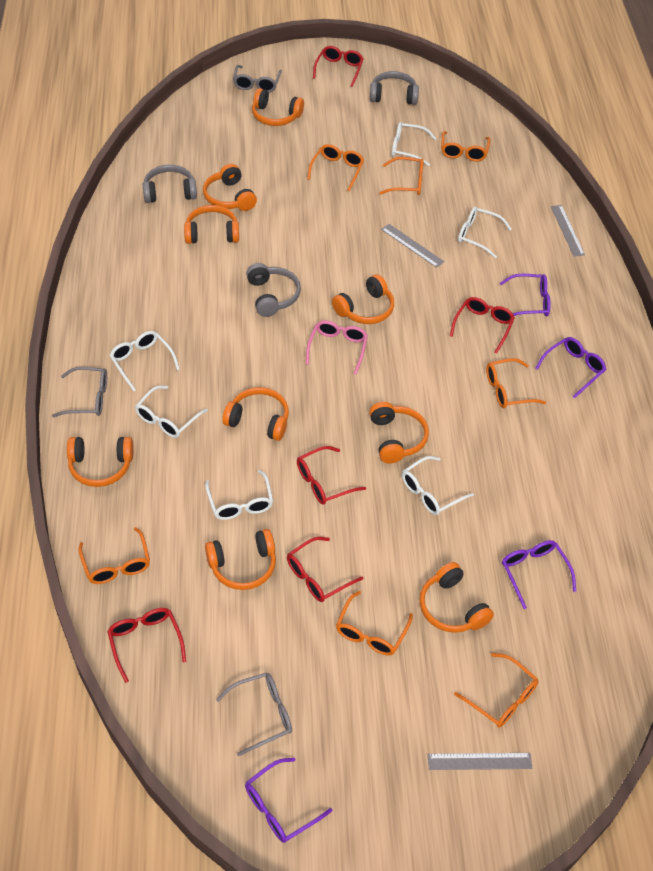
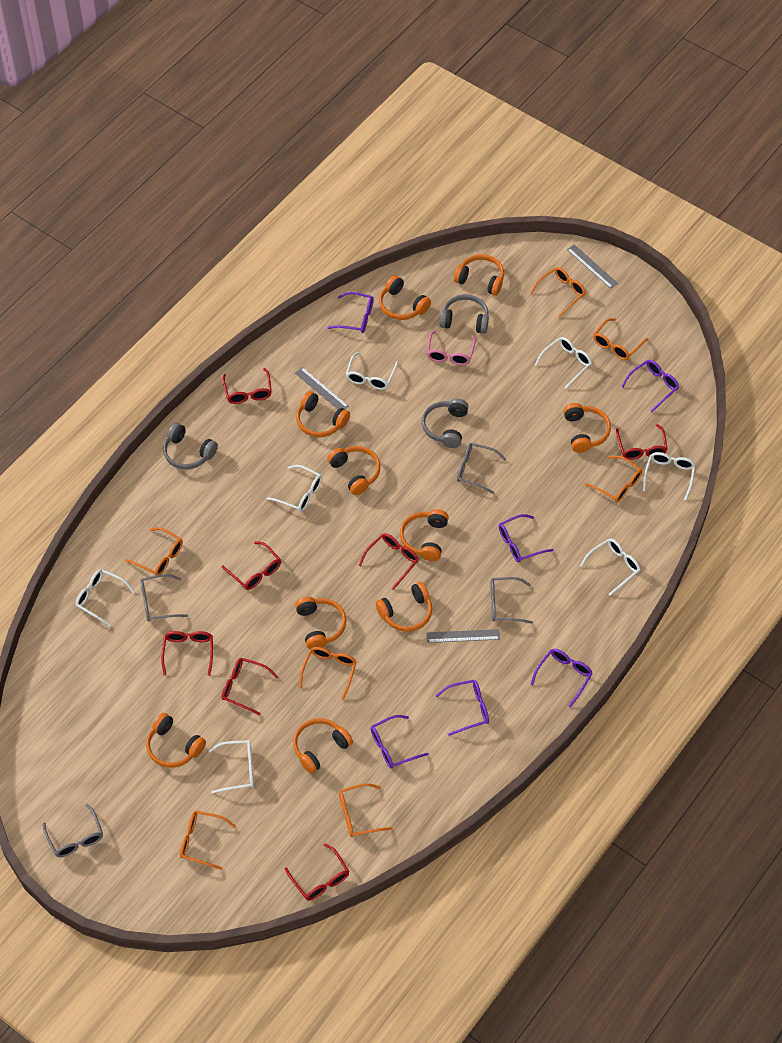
grey glasses: [52,367,107,417] [216,672,292,756] [233,65,282,93] = 3 -> [43,804,103,857] [140,574,188,621] [457,443,507,494] [491,577,533,624] = 4
orange headphones: [67,437,134,487] [184,205,239,244] [203,164,257,211] [205,529,276,590] [222,387,289,441] [252,88,304,126] [332,274,394,324] [369,402,429,463] [419,562,494,633] = 9 -> [146,713,206,768] [293,718,353,774] [295,597,346,649] [296,391,350,437] [327,446,381,495] [376,582,432,632] [379,275,431,320] [400,509,449,561] [454,254,504,296] [563,403,611,453] = 10
purple glasses: [245,758,332,843] [500,274,551,316] [502,540,576,609] [535,337,606,399] = 4 -> [327,292,373,333] [370,715,429,768] [436,680,489,736] [499,514,554,562] [530,649,593,707] [621,360,679,412] = 6
red glasses: [107,608,186,683] [287,537,363,602] [297,446,366,504] [313,46,364,87] [450,297,515,354] = 5 -> [161,631,213,676] [221,658,278,716] [222,368,272,404] [222,541,281,590] [285,844,349,901] [359,533,419,590] [616,424,668,460] = 7
white glasses: [109,331,180,391] [135,386,208,438] [205,470,273,520] [392,122,436,166] [402,456,474,515] [458,207,512,258] = 6 -> [75,569,135,626] [209,740,254,794] [267,465,322,512] [346,352,398,390] [535,337,592,389] [580,539,640,596] [643,452,696,500] = 7

